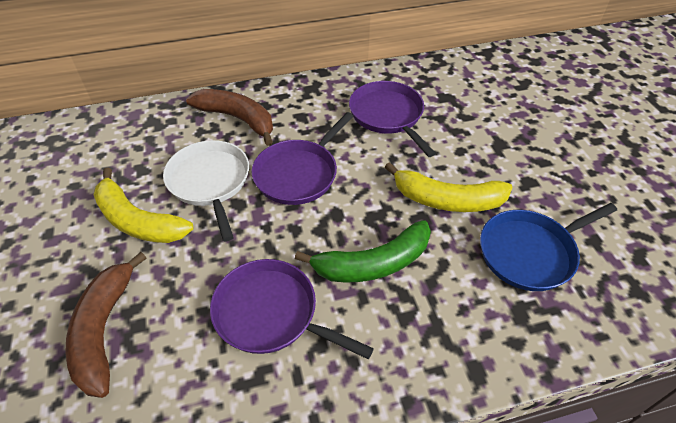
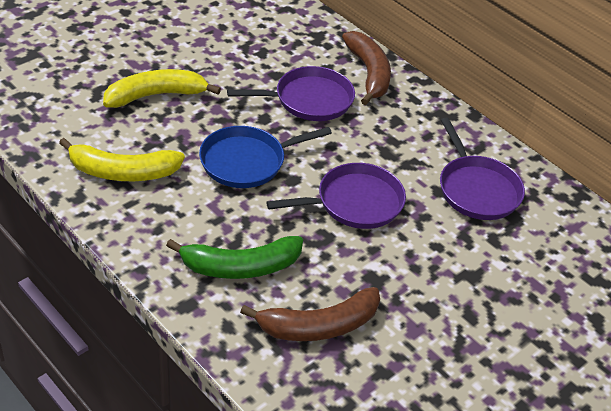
white pan: [163,140,249,241] = 1 -> none = 0

